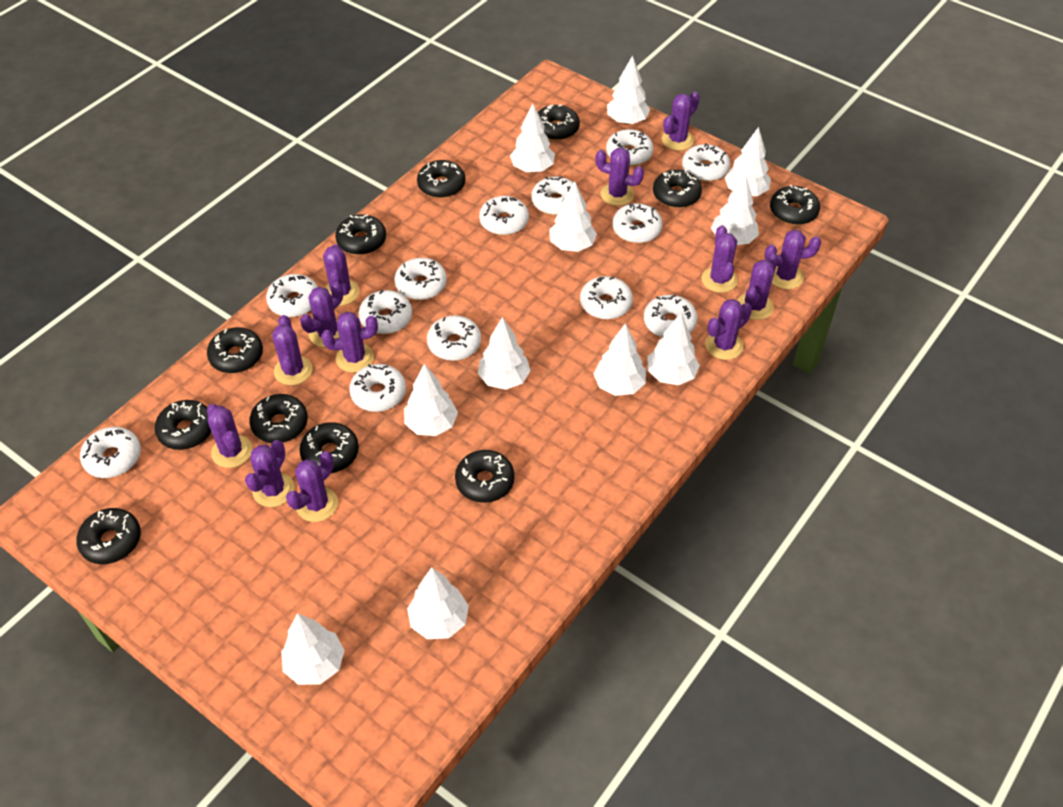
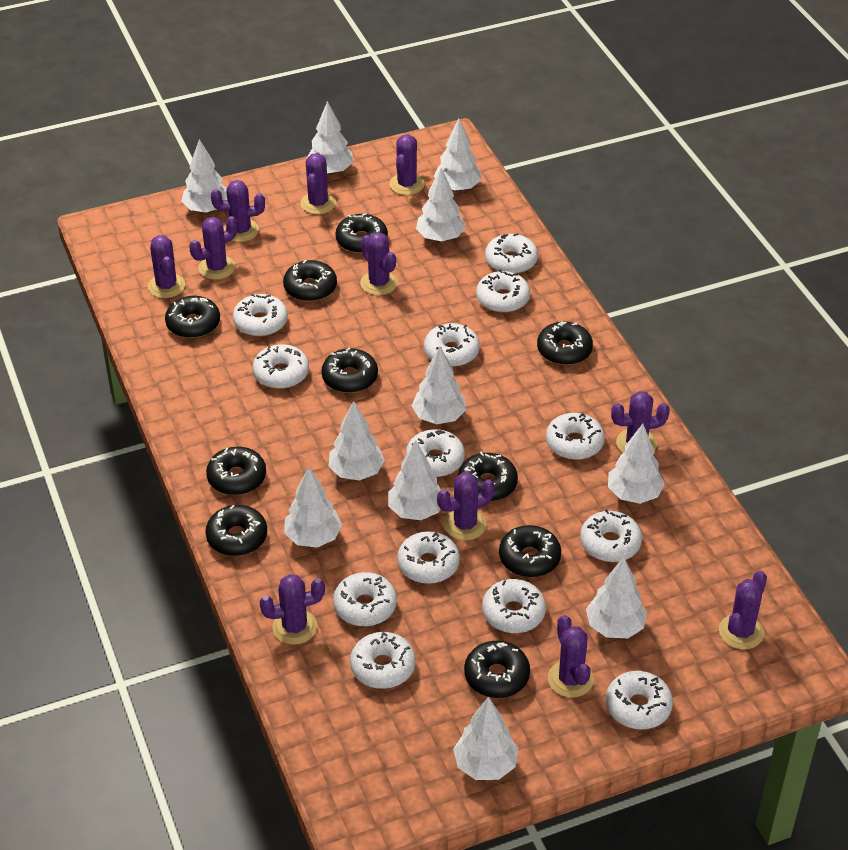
black donut: [76,508,141,564] [155,400,211,450] [207,327,263,373] [249,394,308,443] [299,422,359,473] [335,214,386,255] [417,160,465,198] [455,450,515,503] [538,104,580,140] [653,169,702,208] [770,185,820,225] = 11 -> [165,296,220,338] [205,505,267,556] [206,447,266,495] [283,260,337,302] [321,347,378,393] [335,213,388,253] [458,452,518,501] [464,641,530,698] [499,525,561,577] [537,322,593,365] = 10
purple cactus: [207,404,252,468] [245,440,294,507] [272,315,313,385] [286,451,338,522] [300,282,343,347] [321,312,378,373] [323,244,359,306] [595,148,644,206] [662,92,700,151] [702,225,738,293] [705,299,752,360] [738,254,778,320] [765,229,821,289] = 13 -> [148,235,185,298] [189,216,237,280] [211,180,265,242] [259,574,325,645] [300,153,336,214] [360,232,398,295] [389,134,425,195] [437,472,495,541] [548,615,594,698] [611,391,670,453] [719,571,767,650] = 11

